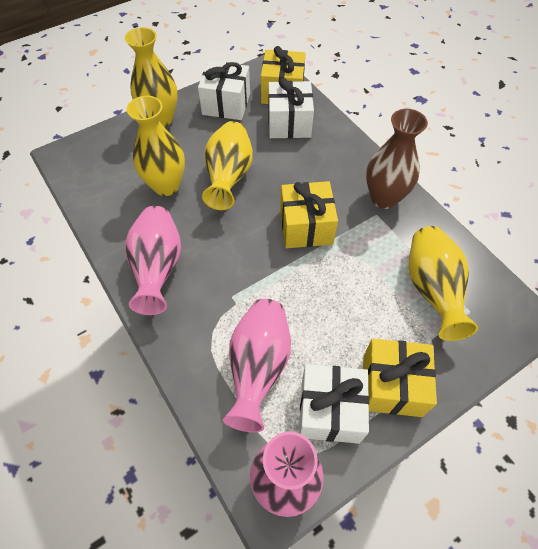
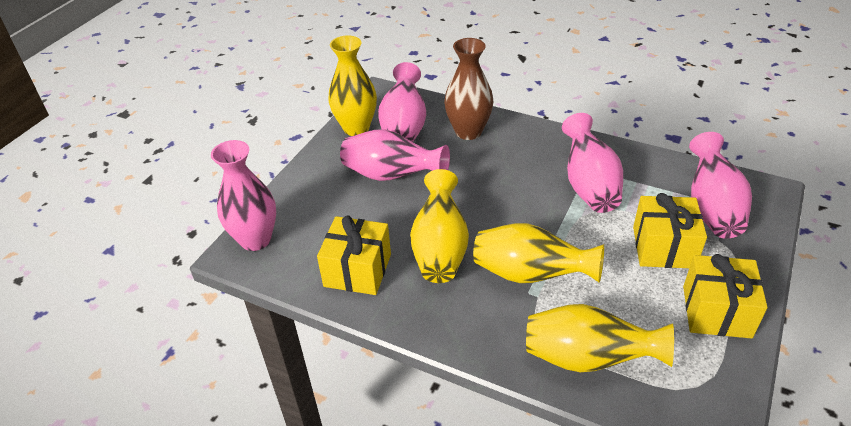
pink vase: [125,206,181,315] [223,299,291,432] [250,431,324,517] = 3 -> [211,140,276,251] [340,129,450,181] [378,62,426,142] [562,113,623,213] [689,132,752,238] = 5
white gift: [198,61,250,120] [268,78,314,138] [299,364,369,444] = 3 -> none = 0

